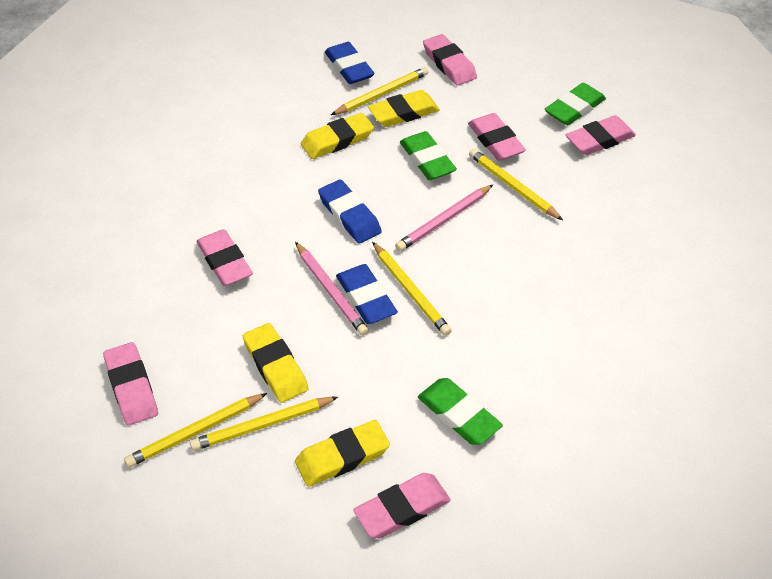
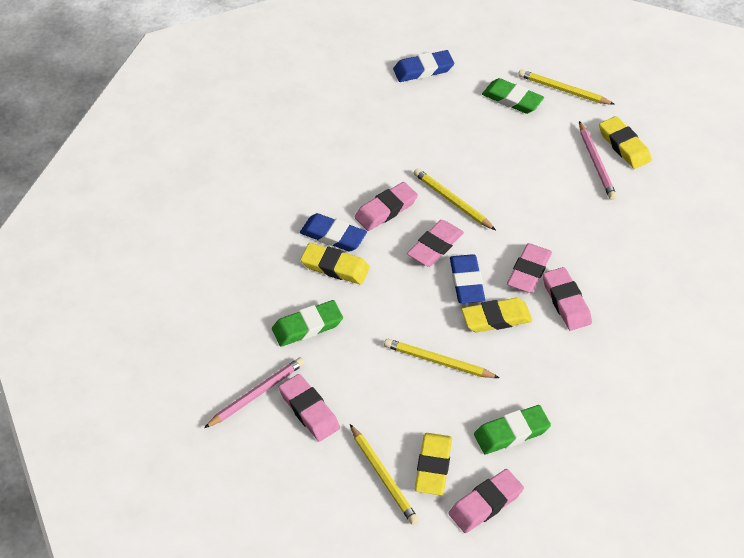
yellow pencil: [124,393,267,468] [190,397,338,451] [331,67,428,115] [372,242,452,336] [469,149,563,220] = 5 -> [350,424,419,525] [384,339,499,378] [414,168,496,230] [518,69,615,105] = 4

